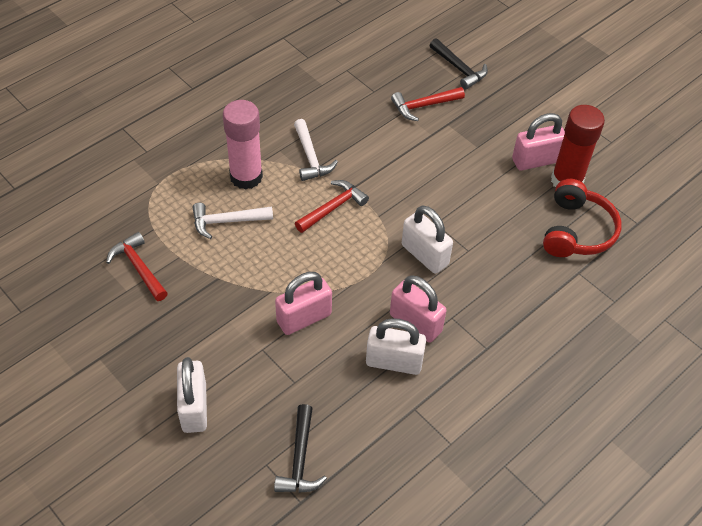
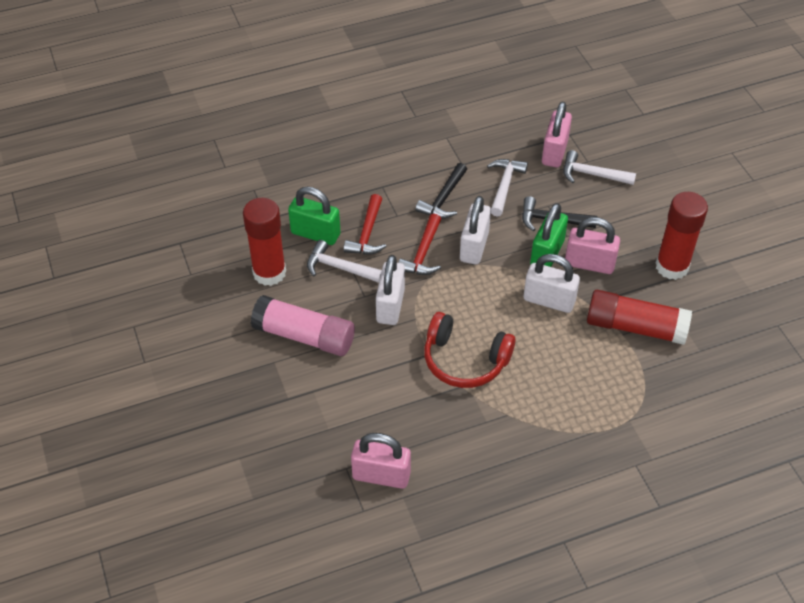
green padlock: none = 0 -> [288,186,341,245] [530,203,568,267] = 2
red glue stick: [551,105,605,187] = 1 -> [243,198,286,286] [587,290,692,345] [656,192,708,280] = 3
red hammer: [106,232,168,301] [295,180,369,233] [391,87,465,121] = 3 -> [343,194,387,255] [398,214,441,275] = 2
white hammer: [193,203,273,239] [294,119,338,181] = 2 -> [307,240,382,283] [487,159,528,217] [563,150,636,185] = 3

